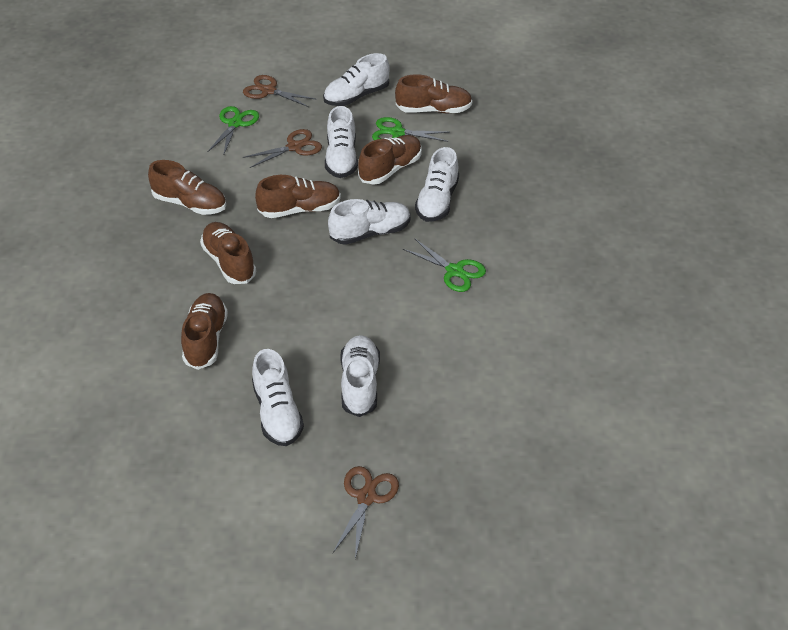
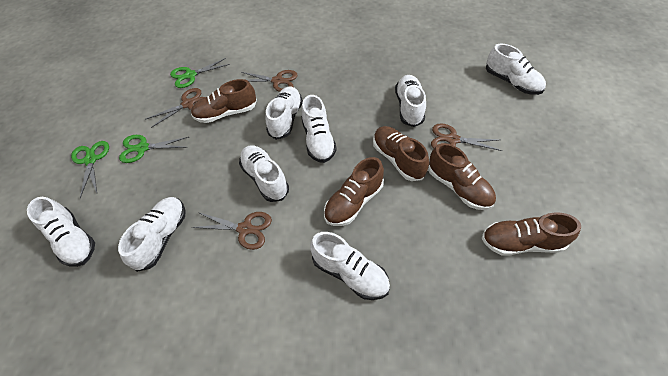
brown scissors: [243,75,316,107] [243,129,322,168] [333,466,399,559] = 3 -> [145,88,205,128] [192,212,272,250] [241,70,298,92] [431,123,502,151] = 4
brown shoe: [148,160,226,215] [181,293,228,370] [200,222,256,284] [255,175,341,218] [358,135,422,185] [395,74,472,113] = 6 -> [191,79,257,123] [324,157,384,226] [373,126,429,181] [428,143,496,210] [482,212,581,256] = 5
white shoe: [252,349,304,446] [323,53,390,106] [325,106,358,178] [328,199,411,245] [340,335,380,417] [415,147,459,222] = 6 -> [27,197,95,267] [118,197,185,272] [239,145,289,202] [265,86,303,140] [301,95,337,163] [310,232,390,300] [395,75,426,127] [486,44,546,95] = 8

